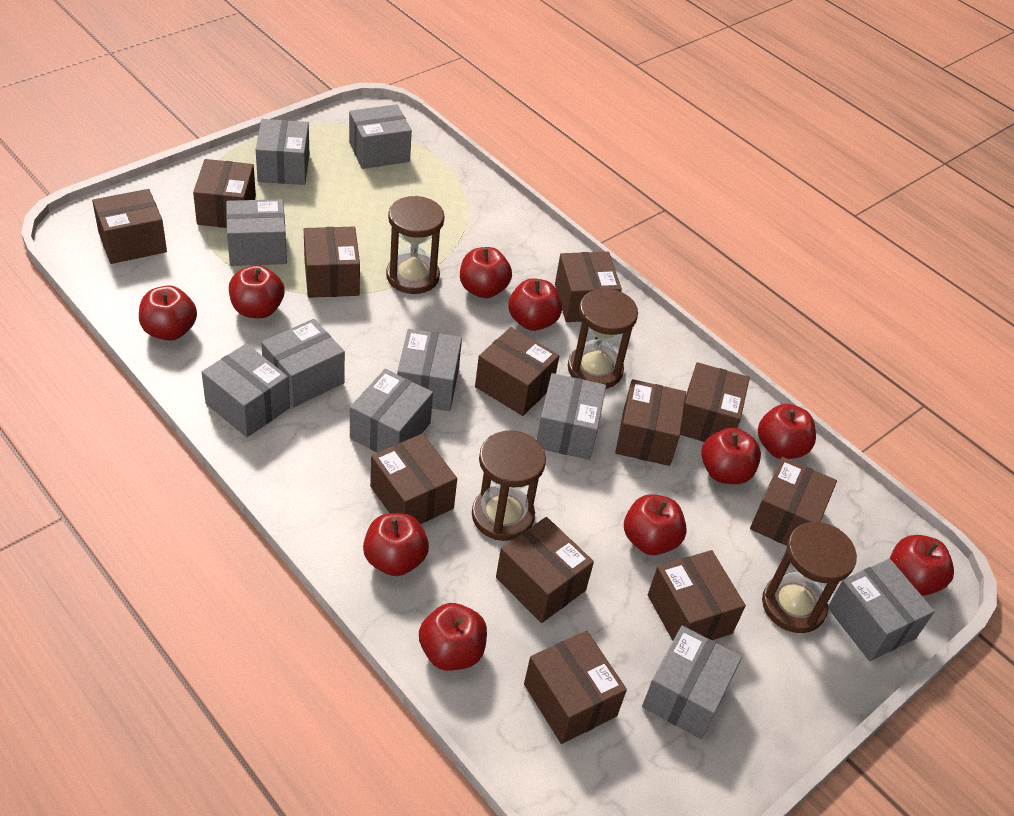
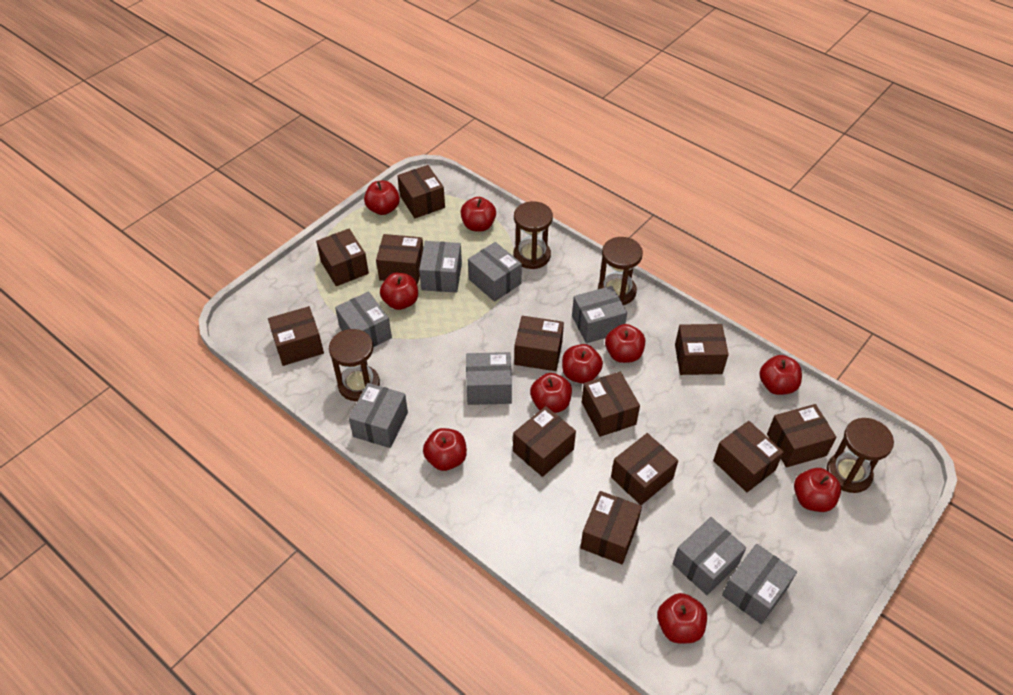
grey box: [202,344,290,437] [226,199,287,266] [256,119,309,185] [261,319,345,408] [349,104,412,169] [350,369,433,453] [397,329,462,411] [537,373,606,460] [642,626,742,739] [828,559,935,661] = 10 -> [335,291,392,347] [349,383,408,448] [419,241,462,293] [466,352,512,405] [468,242,522,302] [572,286,627,343] [673,517,746,595] [722,544,797,624] = 8

